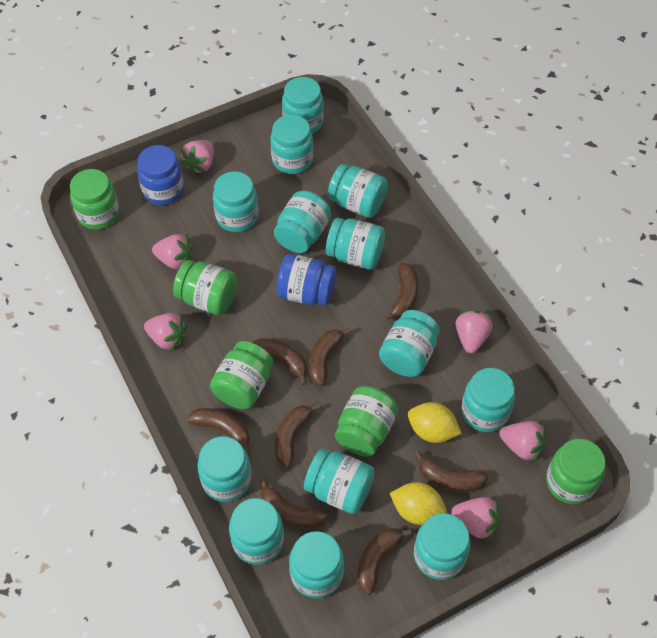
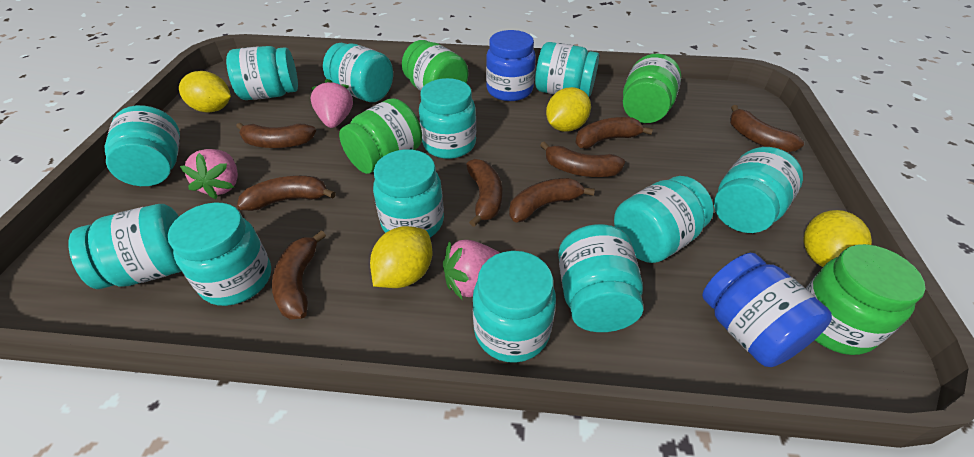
green jar: [70,169,120,230] [173,260,237,315] [210,341,273,410] [335,386,398,457] [546,439,605,504] = 5 -> [339,98,422,174] [402,40,468,91] [623,54,681,123] [806,244,925,355] = 4
pink strawberry: [144,313,187,351] [152,234,193,269] [180,140,214,174] [451,497,500,541] [456,310,493,353] [499,421,546,463] = 6 -> [180,149,238,200] [311,79,353,128] [443,240,500,300] = 3
turquoise jar: [197,436,252,502] [213,171,258,232] [229,498,284,565] [270,115,313,174] [274,191,331,253] [282,77,324,134] [289,531,344,598] [304,448,375,514] [326,218,385,270] [328,164,388,218] [379,310,440,377] [414,513,470,580] [461,368,515,432] = 13 -> [68,204,181,289] [105,105,180,186] [168,202,271,306] [226,46,298,100] [323,43,393,102] [373,149,444,237] [419,78,476,159] [472,251,556,363] [535,42,599,97] [558,224,644,332] [614,176,714,263] [714,147,803,233] = 12
yellow lemon: [390,482,447,525] [408,402,462,443] = 2 -> [179,71,231,113] [370,226,432,288] [546,87,591,132] [804,210,872,267] = 4

